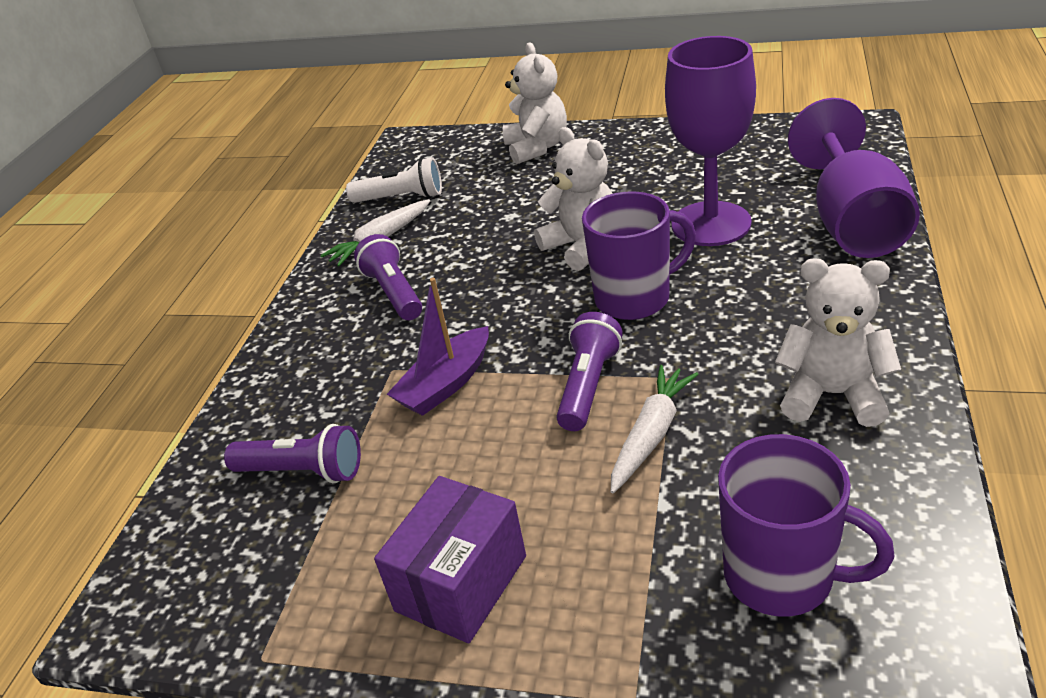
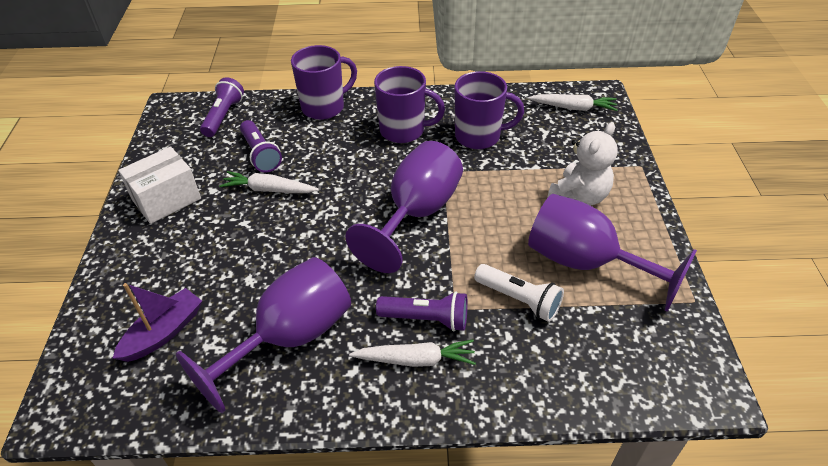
purple box: [374,476,526,643] = 1 -> none = 0
purple goblet: [665,36,756,246] [788,98,920,258] = 2 -> [176,257,351,413] [345,141,463,273] [528,194,697,312] = 3
purple mug: [582,191,696,320] [718,434,895,617] = 2 -> [291,45,357,120] [374,66,445,143] [455,71,524,149] = 3
white box: none = 0 -> [118,146,201,224] = 1
white carrot: [320,199,430,267] [611,365,698,493] = 2 -> [219,171,319,193] [349,340,476,367] [528,94,618,111] = 3
white teddy bear: [503,42,567,164] [534,127,613,271] [775,258,901,427] = 3 -> [547,122,617,205] = 1

